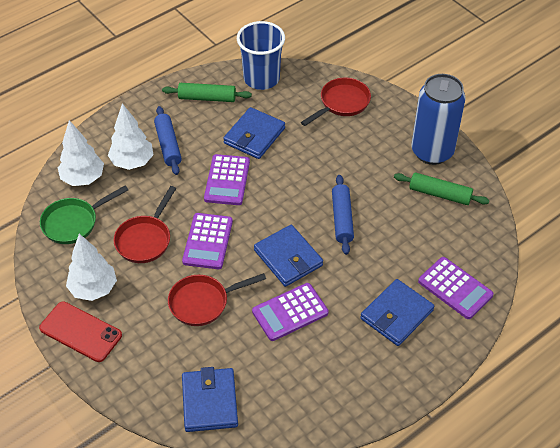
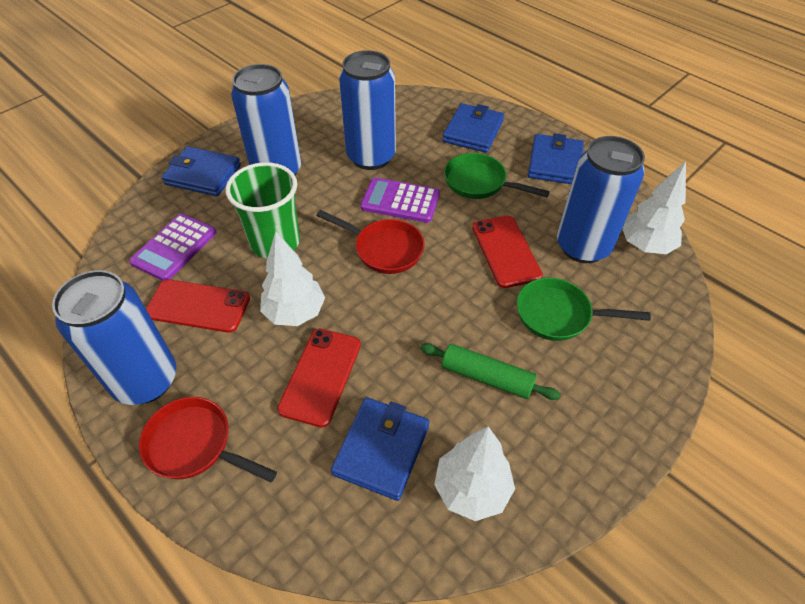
blue can: [411,74,465,165] = 1 -> [52,270,176,405] [231,64,301,176] [339,50,396,170] [557,136,645,263] = 4
blue cup: [237,21,285,90] = 1 -> none = 0
blue rolling pin: [154,106,182,175] [332,175,354,255] = 2 -> none = 0
green cup: none = 0 -> [225,162,300,259] = 1
green pan: [40,186,128,244] = 1 -> [444,153,550,199] [517,278,651,341] = 2
green rolling pin: [162,83,252,102] [394,172,489,205] = 2 -> [420,343,561,400] = 1
purple calculator: [182,213,233,269] [204,154,250,205] [252,283,329,341] [418,257,494,319] = 4 -> [129,214,217,281] [360,178,440,223] = 2
red pan: [113,186,176,263] [168,273,266,326] [301,78,371,126] = 3 -> [139,397,277,482] [316,210,425,274] = 2
red phone: [39,301,122,362] = 1 -> [146,279,250,333] [277,329,361,428] [472,216,543,288] = 3

